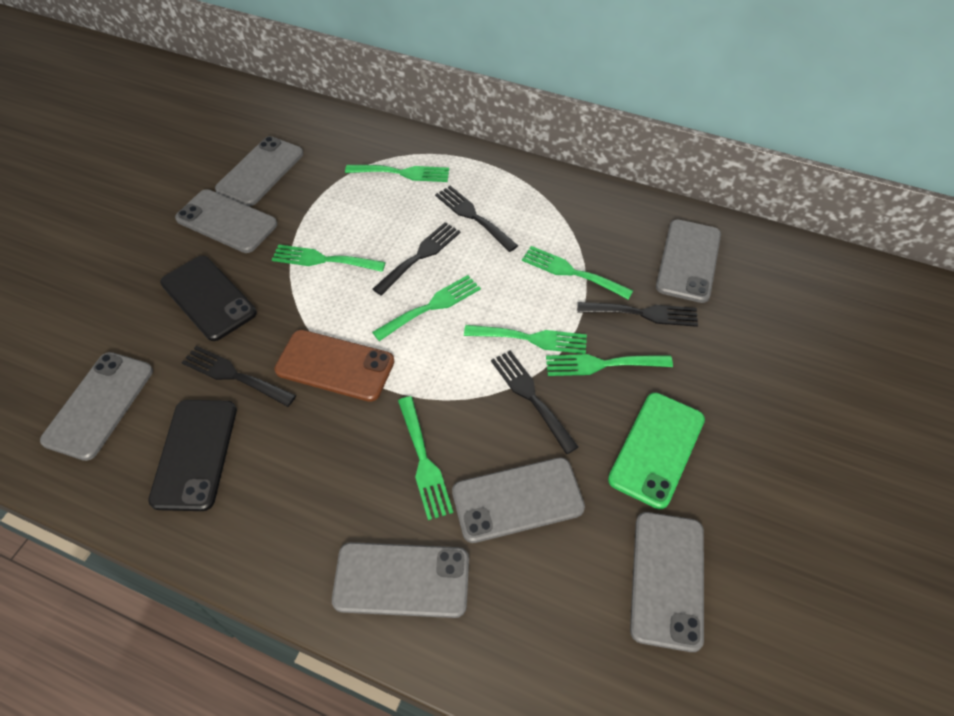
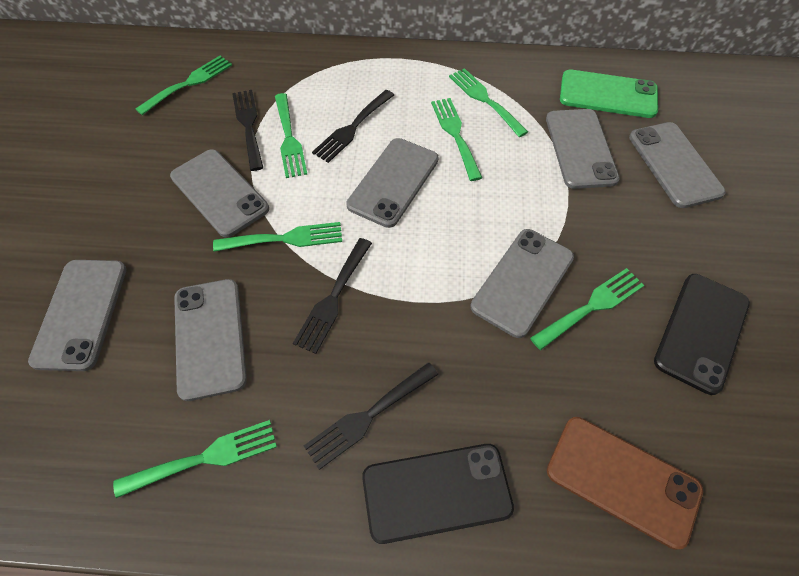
black fork: [181,346,296,407] [373,222,461,296] [435,186,518,252] [491,350,578,454] [577,302,698,327] = 5 -> [232,90,263,171] [293,238,372,354] [304,362,439,470] [312,90,394,163] = 4

